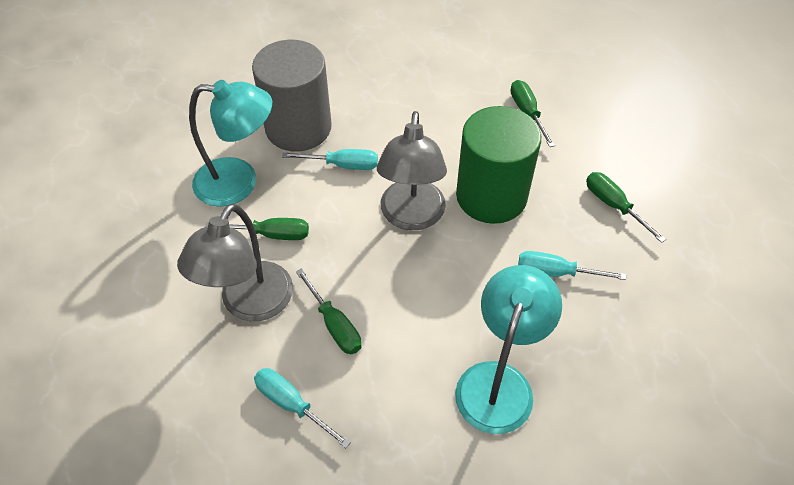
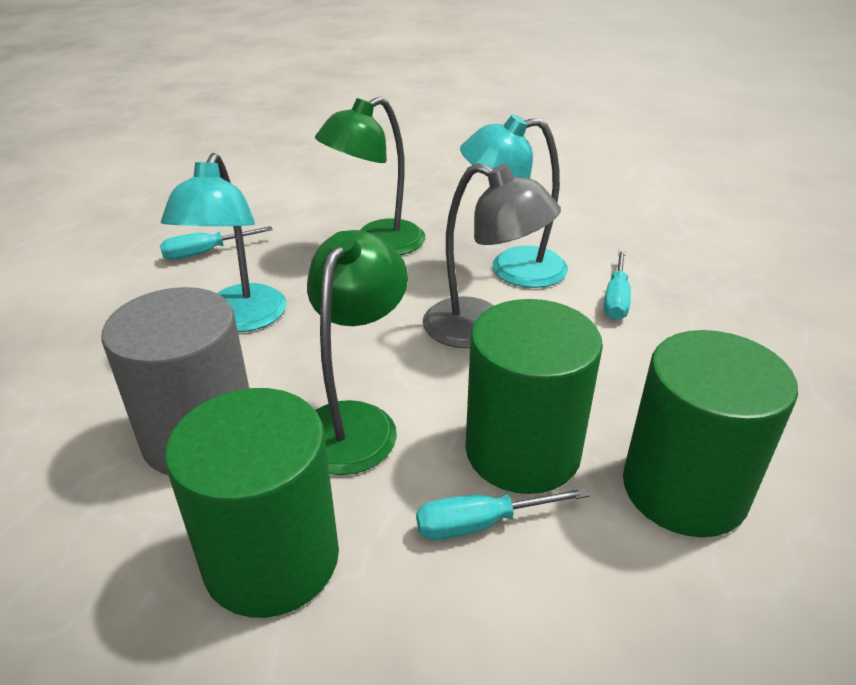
green cylinder: [456,106,541,224] = 1 -> [164,388,339,618] [465,299,603,494] [623,330,798,537] = 3
green lamp: none = 0 -> [307,230,408,475] [315,97,425,255] = 2
green screwdriver: [206,218,309,240] [296,268,362,354] [510,80,555,147] [586,172,666,243] = 4 -> none = 0
grey lamp: [177,203,293,321] [377,111,447,230] = 2 -> [423,163,561,348] = 1

